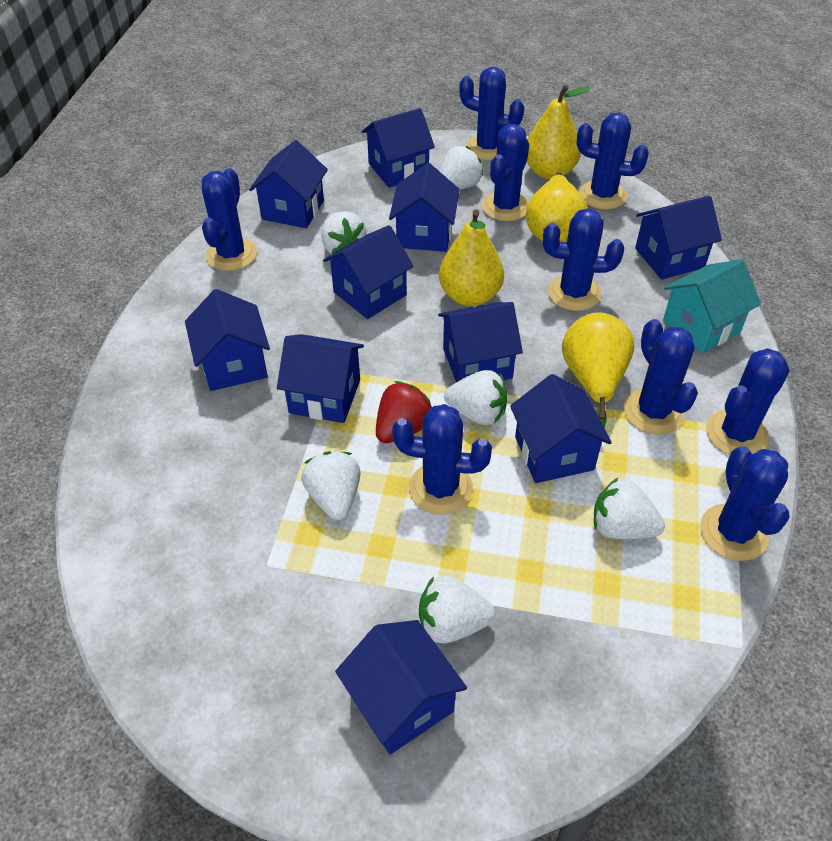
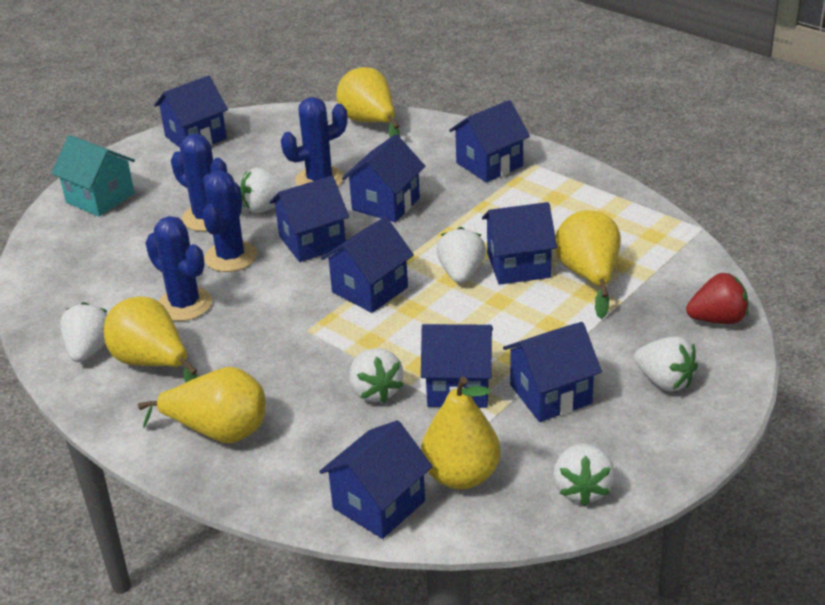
blue cactus: [202,168,257,271] [392,404,492,515] [459,67,524,160] [482,124,530,221] [543,208,624,311] [577,113,649,209] [624,319,698,434] [700,446,790,561] [706,348,790,455] = 9 -> [145,216,212,321] [171,134,227,231] [203,171,257,272] [281,97,347,186] = 4
blue house: [185,289,270,391] [249,140,328,228] [277,334,364,423] [323,225,414,319] [335,620,467,755] [362,108,435,188] [389,163,460,252] [438,302,523,382] [510,374,612,483] [635,196,722,280] = 10 -> [154,75,228,148] [269,176,349,262] [319,420,433,539] [321,217,414,313] [342,134,425,222] [421,324,493,408] [449,100,530,183] [482,202,557,285] [503,322,602,422] = 9
yellow pear: [439,209,504,306] [526,172,587,242] [527,85,591,179] [562,312,634,428] = 4 -> [104,296,197,383] [138,367,265,443] [336,67,400,138] [421,377,500,489] [555,210,621,319] = 5

